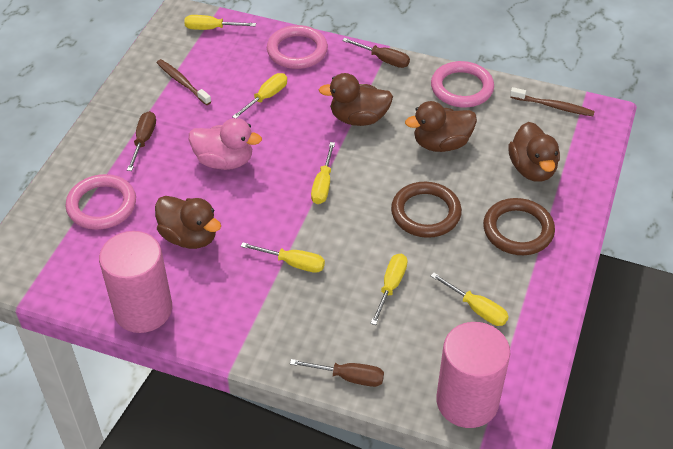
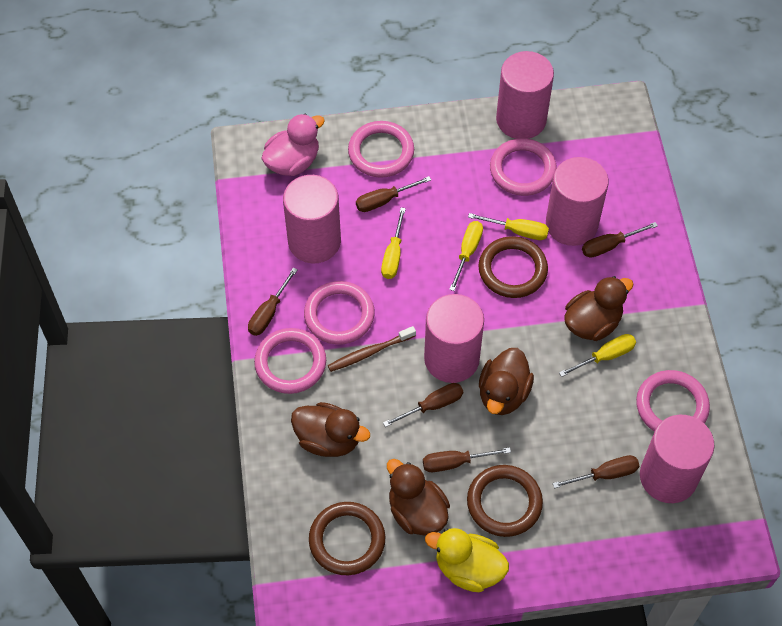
brown ring: [391,182,462,238] [483,198,555,255] = 2 -> [309,502,385,575] [467,465,543,537] [479,236,548,298] = 3
brown screwdriver: [127,111,156,171] [290,359,384,387] [342,38,410,68] = 3 -> [248,267,298,336] [356,176,431,212] [383,383,463,427] [423,447,511,472] [552,455,639,488] [582,222,658,258] = 6
brown toothbrush: [157,59,211,105] [510,87,595,116] = 2 -> [328,326,416,372] = 1
pink cylinder: [99,231,172,333] [436,322,510,428] = 2 -> [283,175,341,263] [424,294,484,383] [496,51,554,139] [546,157,609,246] [640,415,714,503] = 5
pink ring: [66,174,136,230] [267,25,328,69] [431,61,494,108] = 3 -> [254,328,326,394] [304,281,375,345] [348,121,414,178] [490,138,557,196] [636,370,710,432] = 5
yellow duck: none = 0 -> [425,528,509,592] = 1
yellow screwdriver: [184,15,256,30] [232,73,287,118] [241,242,325,273] [311,142,335,204] [370,254,408,325] [431,273,509,326] = 6 -> [381,208,406,279] [449,221,483,291] [468,213,549,240] [559,334,636,377] = 4

